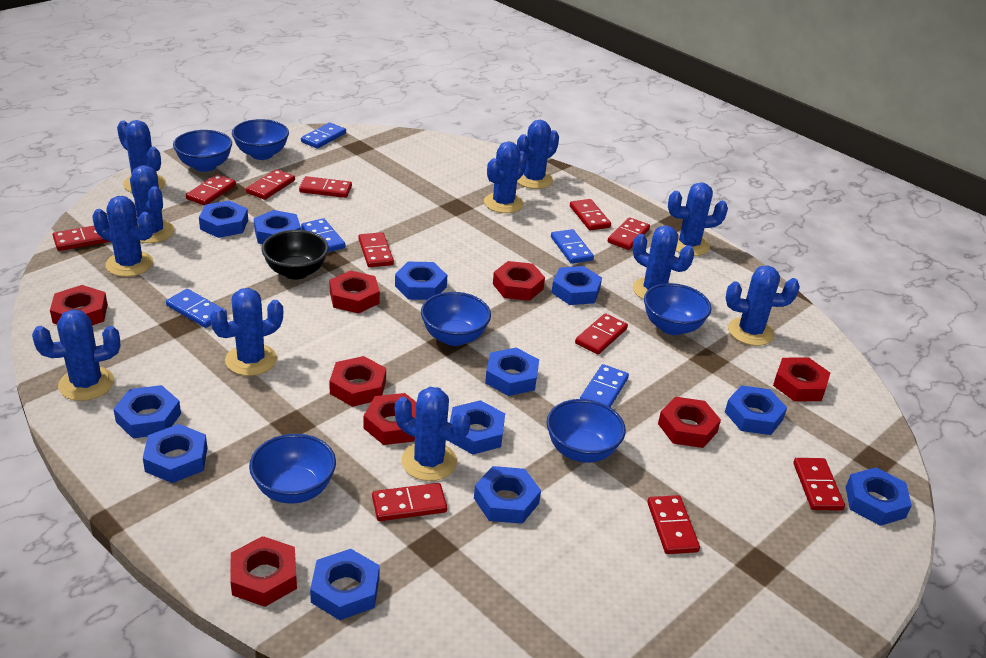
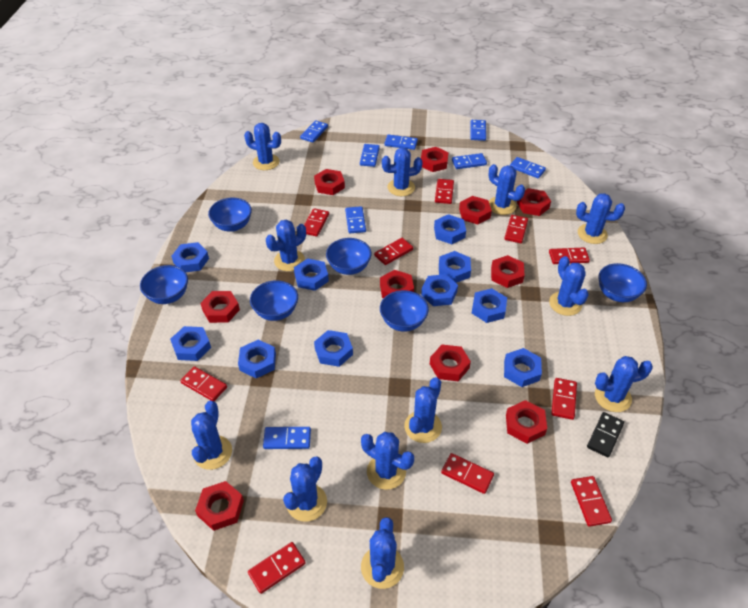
black bowl: [262,230,329,280] = 1 -> none = 0
black domino: none = 0 -> [587,412,624,458] = 1
blue cactus: [32,309,120,401] [92,196,154,277] [117,120,166,193] [130,165,174,243] [210,288,283,376] [395,387,470,481] [484,141,527,213] [517,120,559,189] [633,225,694,300] [668,182,728,256] [726,265,800,346] = 11 -> [191,401,232,470] [244,123,281,170] [266,220,306,271] [283,456,327,522] [361,432,414,490] [361,517,404,589] [382,148,423,196] [404,377,442,443] [489,164,525,215] [549,256,589,316] [576,193,625,244] [595,356,653,412] = 12
blue domino: [166,289,227,328] [301,123,346,149] [301,218,345,252] [551,229,594,264] [580,364,629,407] = 5 -> [263,427,311,449] [300,120,328,143] [345,206,366,233] [360,144,380,167] [384,134,418,150] [452,153,487,169] [470,120,486,141] [510,157,546,179] = 8
blue nut: [113,385,181,439] [143,424,207,483] [199,200,248,238] [254,210,301,244] [310,549,380,620] [395,262,447,300] [449,400,505,455] [474,466,541,524] [485,348,539,396] [551,266,602,305] [725,385,787,435] [846,467,912,526] = 12 -> [170,326,211,361] [171,242,209,272] [238,340,276,378] [294,258,329,291] [314,330,353,367] [421,274,458,306] [434,214,466,244] [439,251,471,283] [472,288,507,323] [504,348,542,387] = 10
red domino: [53,226,110,251] [186,174,236,206] [246,169,295,200] [299,176,352,198] [358,232,394,267] [372,483,447,521] [570,199,611,230] [575,313,628,354] [608,217,650,250] [647,495,700,554] [793,458,845,511] = 11 -> [180,366,227,401] [248,542,306,594] [304,208,329,237] [374,238,413,265] [435,179,454,204] [441,453,494,494] [504,215,528,243] [549,247,590,264] [551,378,577,420] [571,476,612,527] = 10
red nut: [50,285,108,325] [230,536,297,607] [329,356,386,407] [330,271,380,313] [364,393,416,445] [493,261,545,301] [658,397,721,448] [773,357,830,402] = 8 -> [195,481,244,531] [200,291,240,323] [314,169,345,195] [380,270,414,298] [421,147,449,172] [430,345,471,381] [459,196,492,224] [491,255,525,288] [506,400,547,444] [517,188,551,216] = 10

